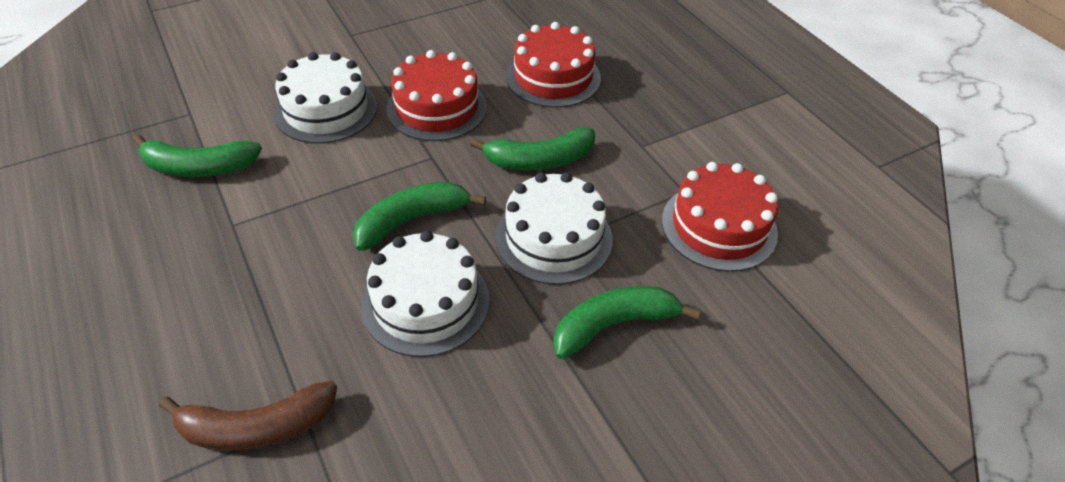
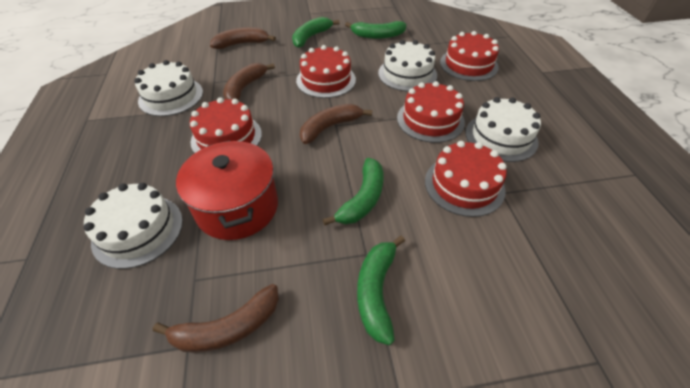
brown banana: [159,381,337,451] = 1 -> [153,284,279,353] [210,27,276,49] [223,63,275,101] [300,104,372,144] = 4
red cake: [386,50,487,141] [506,22,601,108] [662,162,778,272] = 3 -> [190,97,262,153] [296,45,356,98] [397,81,465,143] [425,141,507,217] [440,31,499,81] = 5
red pot: none = 0 -> [176,140,278,240] = 1
white cake: [274,52,377,144] [361,231,489,357] [495,172,613,285] = 3 -> [84,183,183,269] [134,60,203,116] [378,40,437,92] [465,97,541,162] = 4

